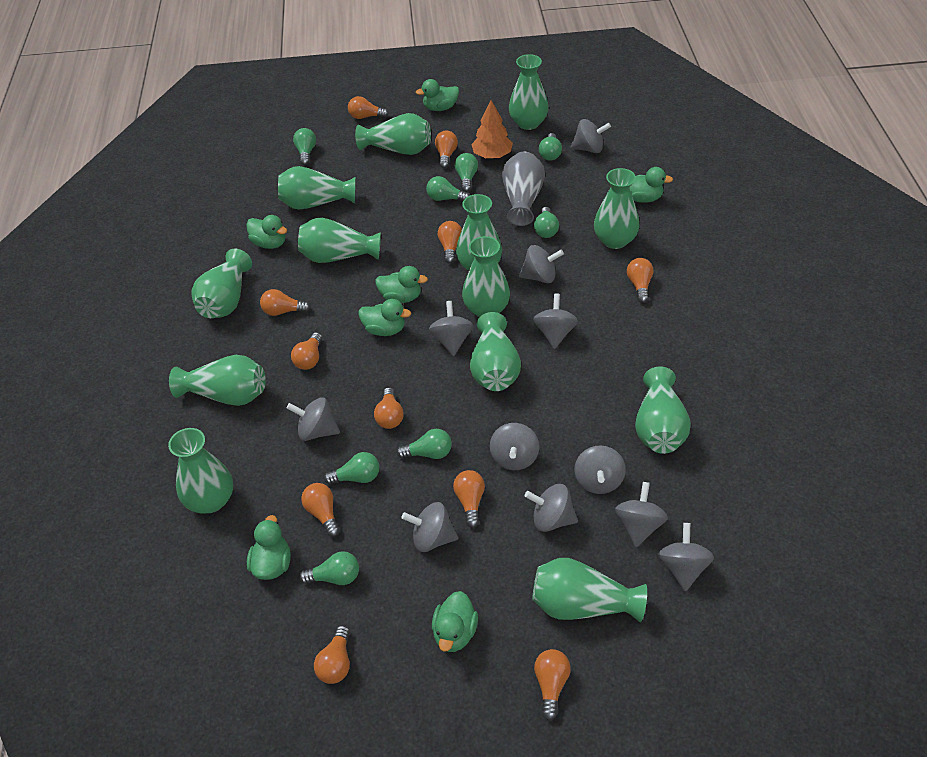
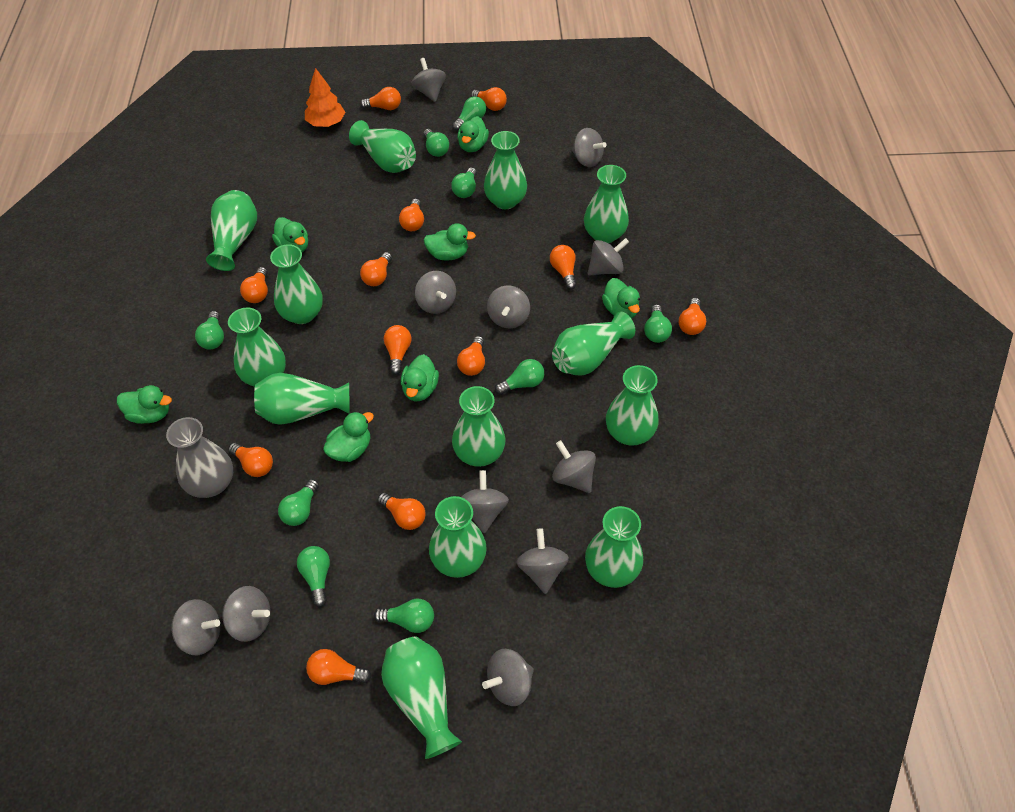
green light bulb: [293,128,316,165] [299,551,359,585] [324,452,379,484] [396,429,452,459] [426,176,470,201] [455,153,478,192] [534,207,559,238] [539,133,562,161] = 8 -> [195,311,224,350] [278,479,319,526] [297,546,330,607] [374,598,434,633] [424,129,449,157] [451,168,477,198] [452,96,486,131] [495,359,544,395] [644,304,672,343] = 9
orange light bulb: [260,289,311,316] [291,332,322,370] [301,483,340,537] [314,625,350,684] [348,96,389,119] [374,387,404,429] [435,131,458,168] [438,221,462,264] [453,470,485,528] [534,649,571,720] [627,258,654,303] = 11 -> [228,443,273,477] [240,267,268,303] [306,649,371,685] [360,87,401,110] [360,252,392,286] [378,493,426,530] [384,325,411,374] [399,199,424,231] [457,336,485,376] [471,87,507,111] [550,245,576,290] [679,298,706,335] = 12

